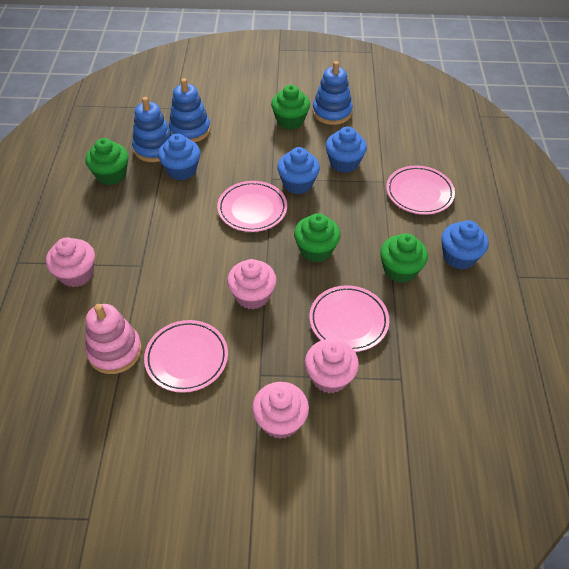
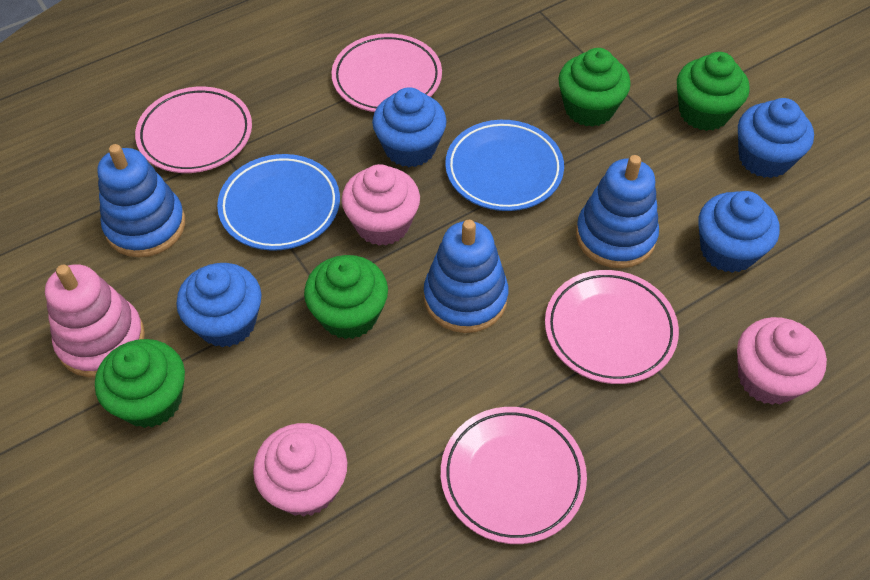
blue plate: none = 0 -> [217,154,340,251] [445,120,564,211] = 2
pink cupcake: [46,237,95,287] [227,259,277,309] [252,382,309,439] [305,339,359,393] = 4 -> [253,423,347,517] [342,164,420,246] [737,317,827,405] = 3

